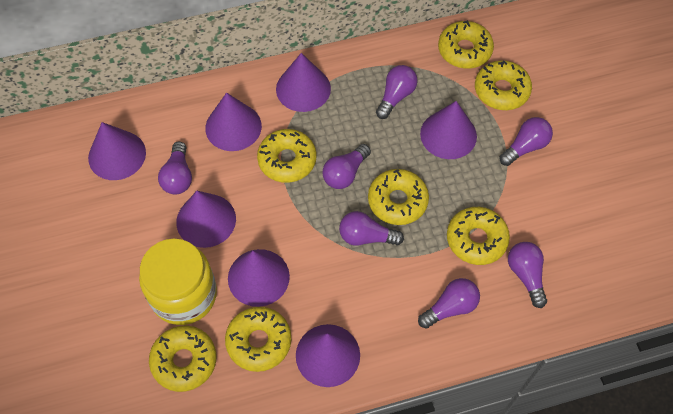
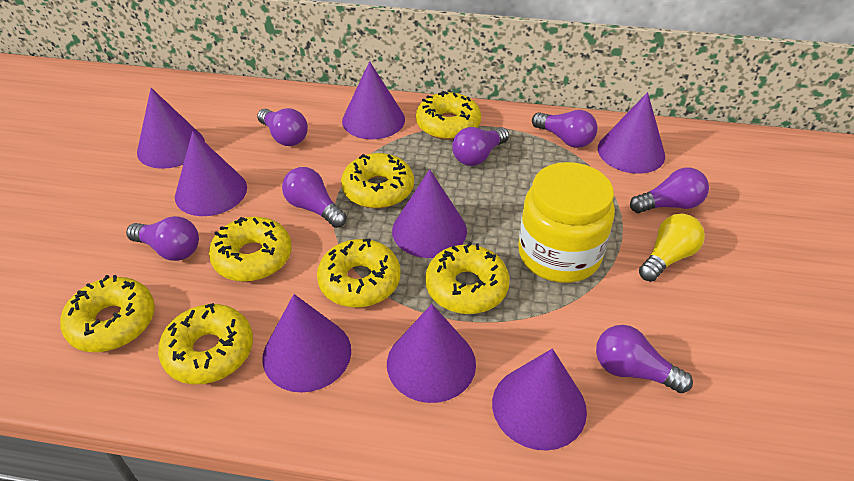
purple cone: [88,122,146,180] [176,191,236,248] [205,93,262,151] [228,249,290,307] [276,53,331,112] [296,324,360,387] [420,101,477,159] = 7 -> [137,88,205,169] [175,131,247,216] [262,294,351,393] [342,61,405,139] [387,304,476,403] [392,169,467,258] [492,348,587,451] [598,92,665,174] = 8
yellow light bulb: none = 0 -> [639,214,705,282] = 1

